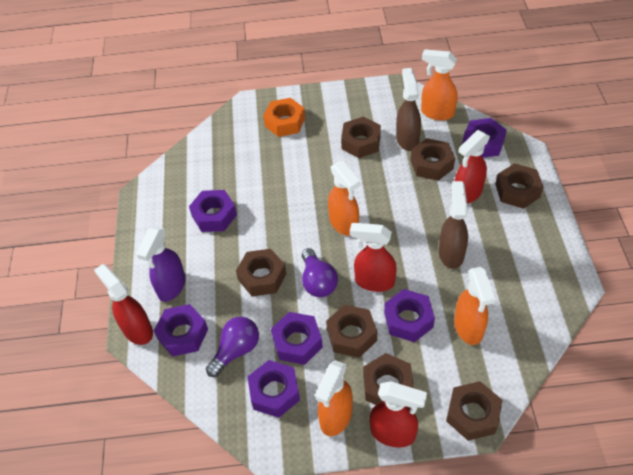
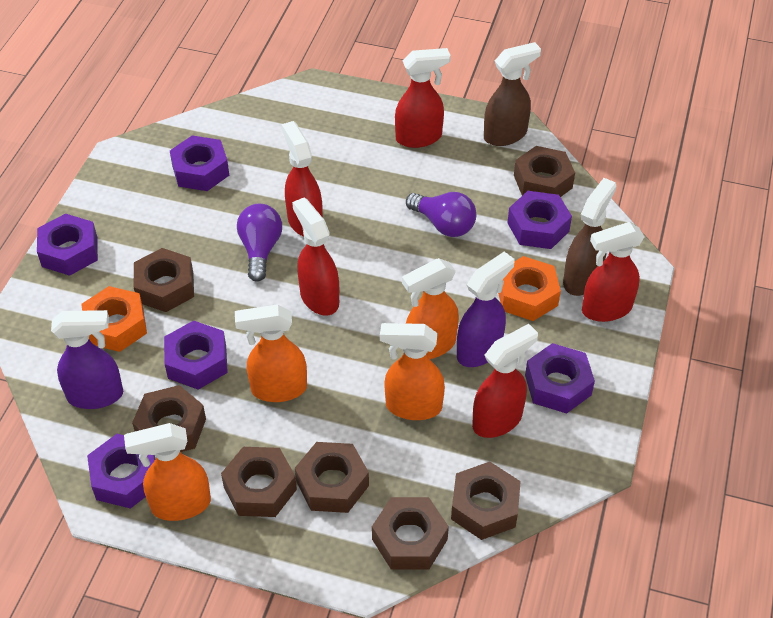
orange nut: [263,98,305,137] = 1 -> [81,286,147,352] [498,256,561,321] = 2
purple spray bottle: [136,227,186,302] = 1 -> [51,310,123,409] [457,252,514,367] = 2
red spray bottle: [94,264,153,345] [350,223,397,292] [370,381,427,448] [455,130,490,204] = 4 -> [282,121,323,236] [292,198,339,316] [395,48,451,148] [472,324,538,438] [582,222,645,322] = 5

